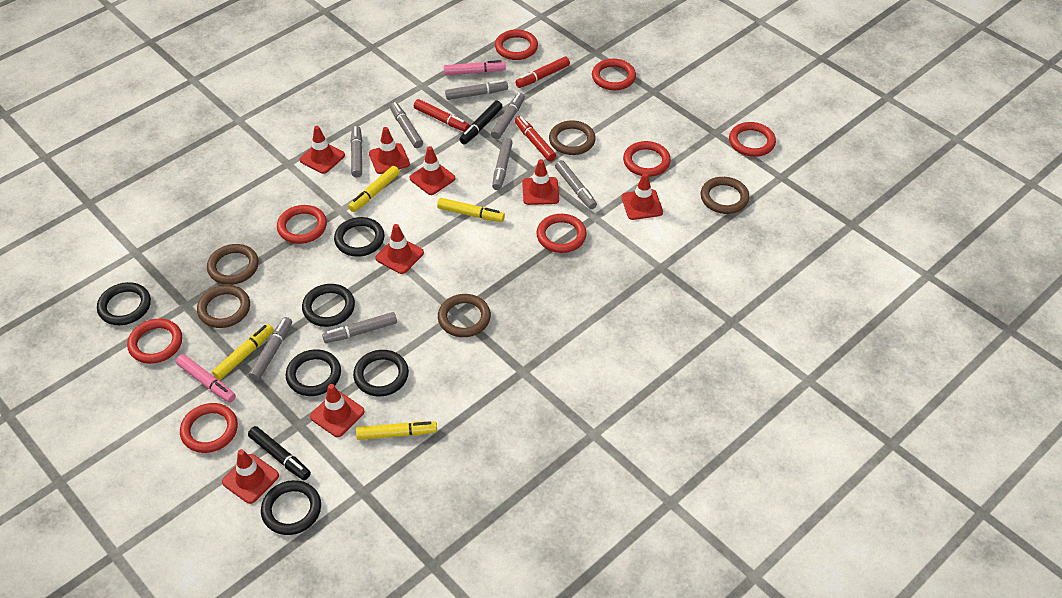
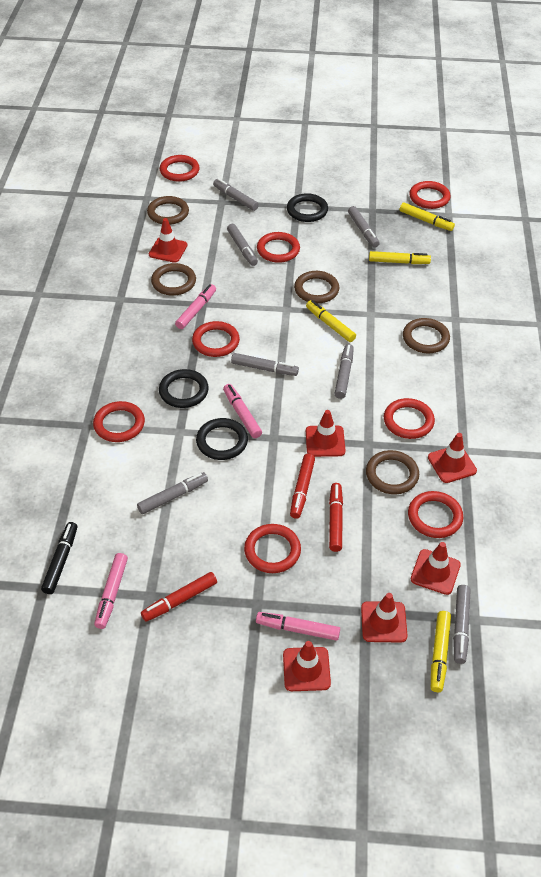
black marker: [248,426,311,480] [459,100,503,145] = 2 -> [41,522,77,594] = 1
black ring: [97,282,151,325] [261,480,321,535] [286,349,341,396] [302,284,355,327] [334,217,384,257] [353,350,409,397] = 6 -> [159,369,209,408] [196,418,248,460] [287,193,328,222] = 3
grey marker: [248,317,292,381] [322,312,397,343] [350,126,362,178] [390,102,423,148] [445,80,508,100] [491,93,525,139] [492,138,513,190] [555,160,597,209] = 8 -> [137,472,208,514] [213,178,259,211] [227,224,258,266] [231,353,299,376] [334,344,354,399] [348,206,380,248] [453,585,471,664] = 7
pink marker: [176,354,236,403] [444,60,506,75] = 2 -> [94,553,128,629] [175,284,216,329] [223,384,262,438] [256,612,340,641] = 4
red traffic cone: [222,449,279,504] [300,126,345,174] [310,384,365,437] [369,127,410,174] [375,224,424,274] [410,146,455,195] [522,159,559,205] [621,173,663,220] = 8 -> [149,218,187,263] [283,641,331,691] [306,410,346,457] [361,593,408,643] [411,542,461,595] [428,433,477,483] = 6

